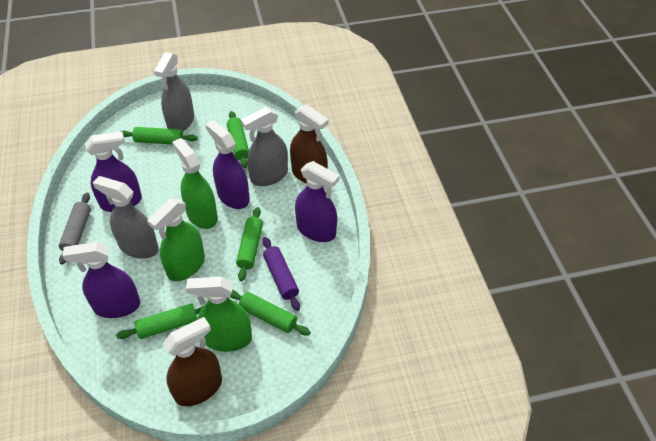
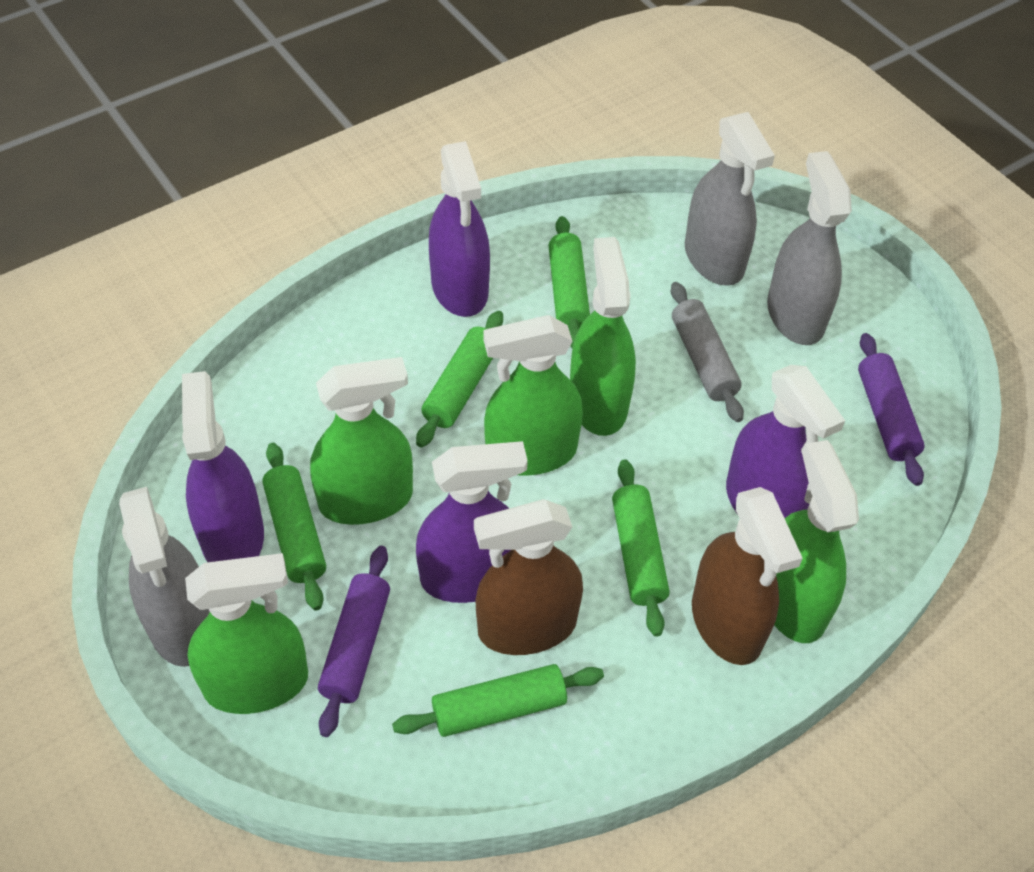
green spray bottle: [147,198,205,281] [172,138,218,229] [186,276,252,352] = 3 -> [185,553,308,714] [310,357,413,525] [483,315,583,476] [570,237,636,436] [774,440,859,643] = 5
purple rolling pin: [263,237,300,311] = 1 -> [318,546,390,737] [858,333,925,486] = 2

